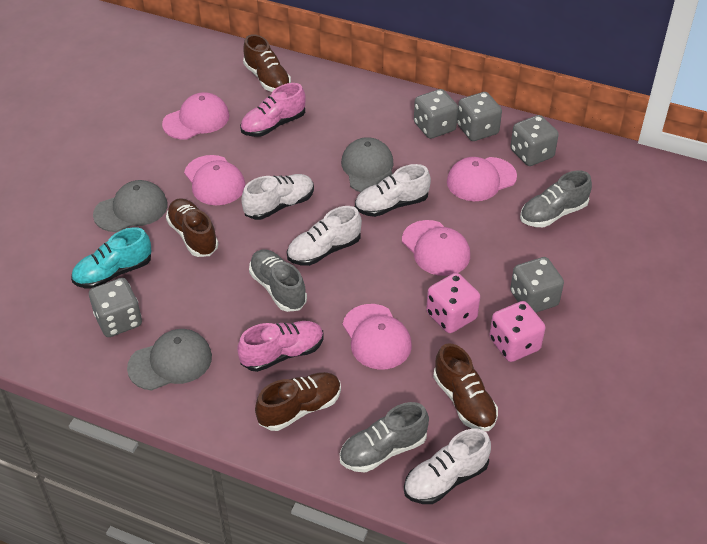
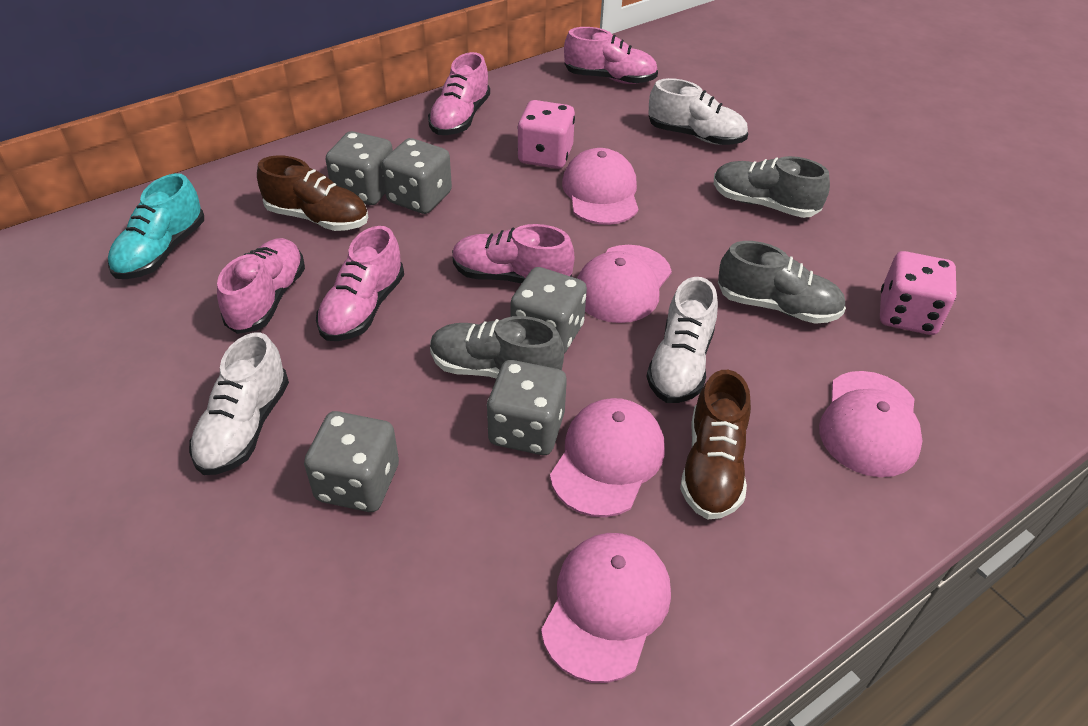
brown shoe: [166,198,218,257] [243,34,291,92] [255,372,341,431] [433,343,498,431] = 4 -> [257,155,368,231] [680,370,751,520] = 2
grey cap: [93,180,168,232] [127,329,212,390] [341,137,394,192] = 3 -> none = 0
pink shoe: [237,321,323,372] [240,83,306,137] = 2 -> [217,238,305,334] [316,226,404,341] [428,52,490,135] [452,224,574,284] [564,27,658,84] = 5
white shoe: [241,174,314,220] [287,206,362,266] [355,164,431,217] [404,429,491,504] = 4 -> [189,333,289,475] [646,277,718,403] [648,78,748,145] = 3

